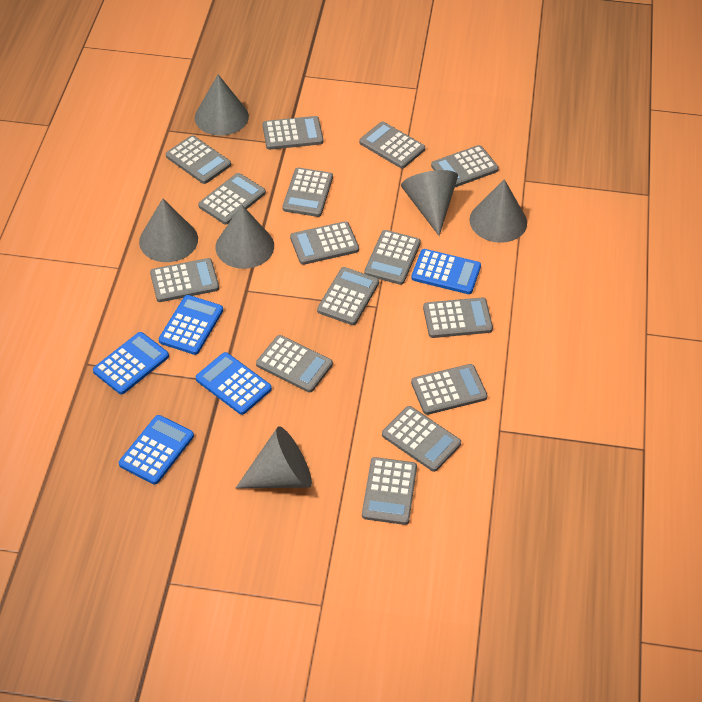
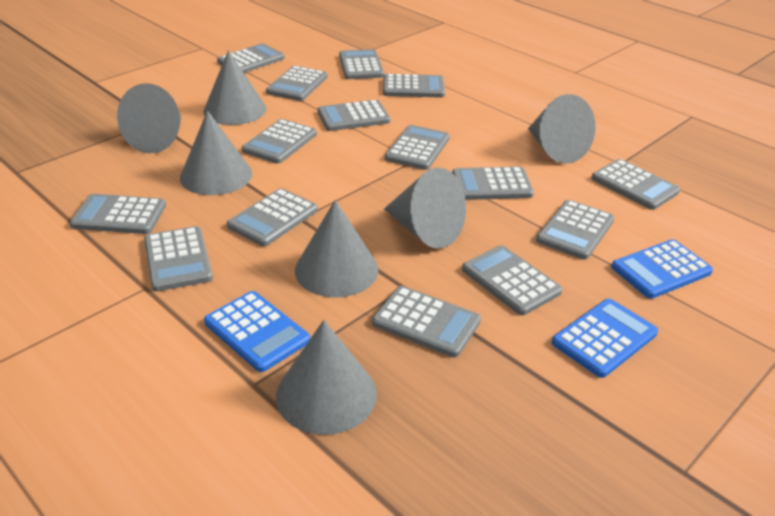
blue calculator: [93,332,169,394] [119,415,194,484] [159,295,223,355] [196,352,272,415] [411,249,481,294] = 5 -> [204,291,310,372] [552,299,658,378] [611,239,713,299] = 3
grey cone: [139,198,198,262] [195,75,249,136] [216,205,274,269] [236,426,312,488] [401,170,458,236] [469,179,527,243] = 6 -> [117,83,181,153] [180,111,252,195] [203,50,266,125] [276,320,377,435] [295,200,378,298] [384,168,466,248] [528,94,596,163] = 7

